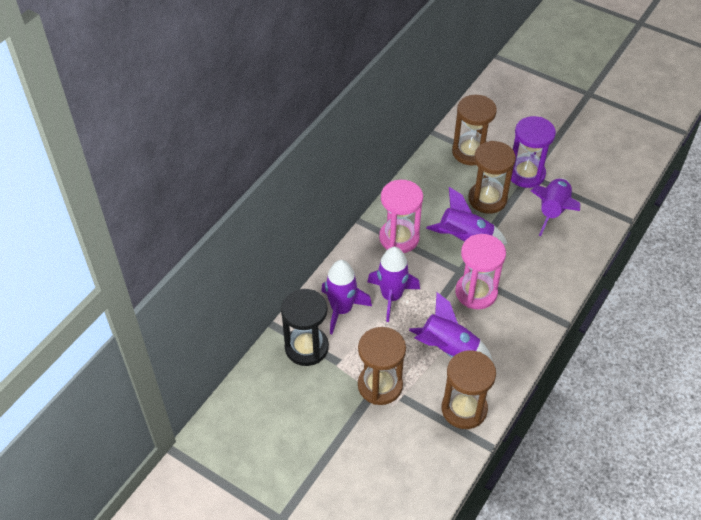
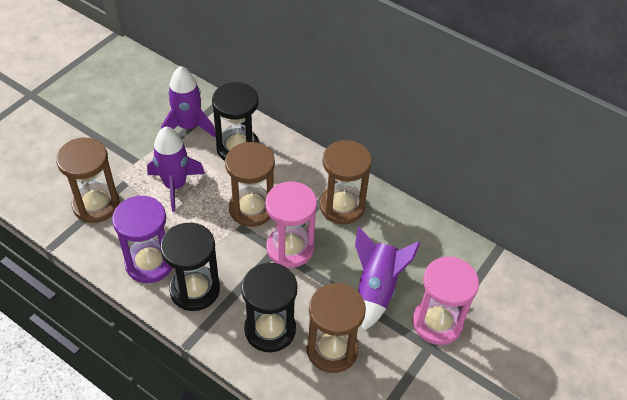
black hourglass: [281,289,329,366] = 1 -> [160,223,220,311] [212,82,260,161] [241,262,298,352] = 3
purple rocket: [321,260,372,334] [367,247,420,322] [409,292,493,362] [426,187,507,245] [531,178,580,237] = 5 -> [147,126,205,212] [161,66,216,138] [355,227,421,331] = 3

